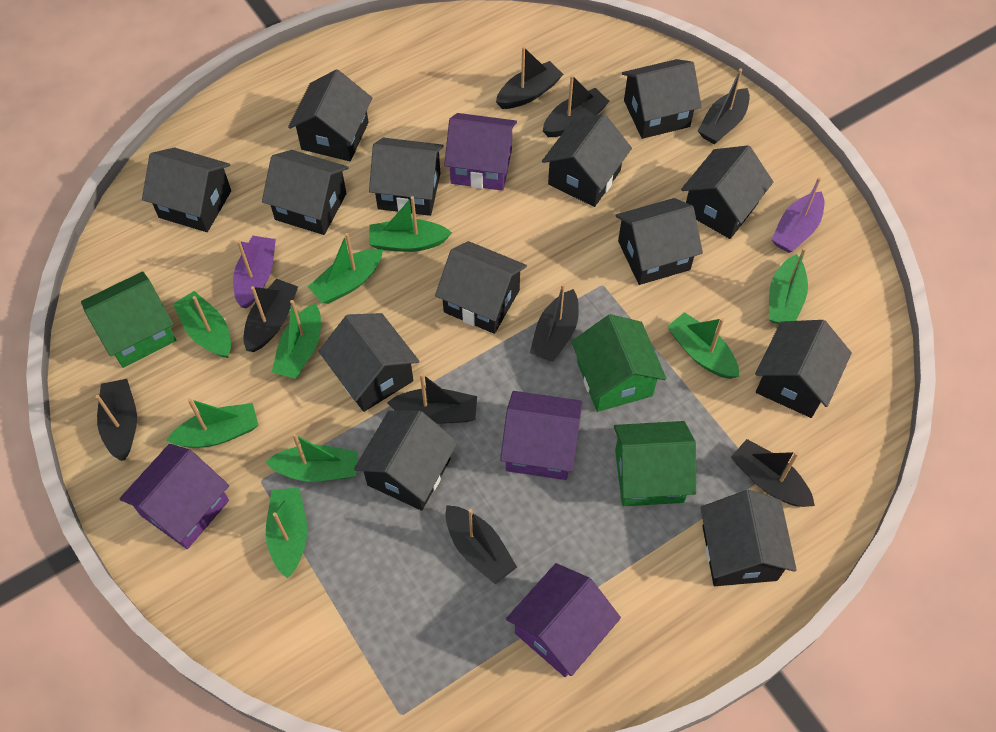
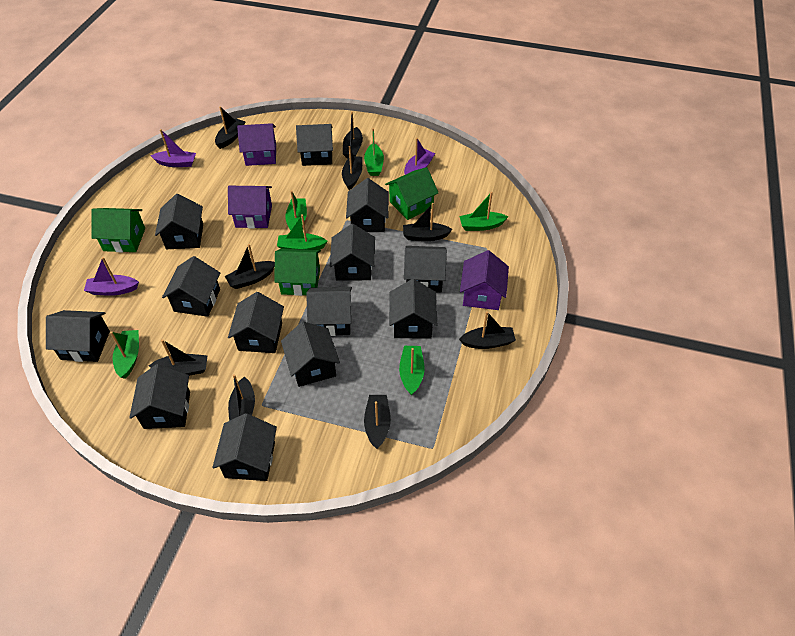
green boat: [166,398,258,448] [173,291,231,358] [265,433,358,482] [266,487,307,579] [272,300,321,379] [308,233,383,304] [369,196,452,252] [667,312,739,379] [769,248,808,324] = 9 -> [110,330,139,379] [277,214,328,250] [285,190,307,230] [364,128,384,176] [399,346,425,395] [459,192,508,231] = 6
purple boat: [233,235,276,309] [772,177,824,253] = 2 -> [84,257,139,296] [150,129,196,167] [404,138,435,175] = 3
purple house: [119,444,229,549] [444,113,517,191] [500,391,582,480] [506,563,621,677] = 4 -> [228,186,272,228] [237,123,276,166] [460,250,509,310] = 3

